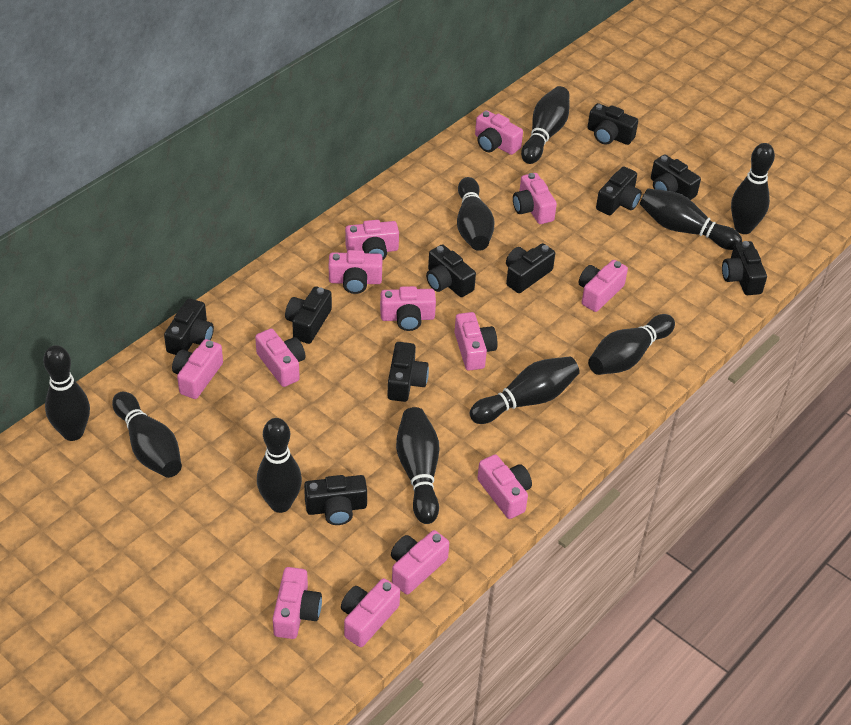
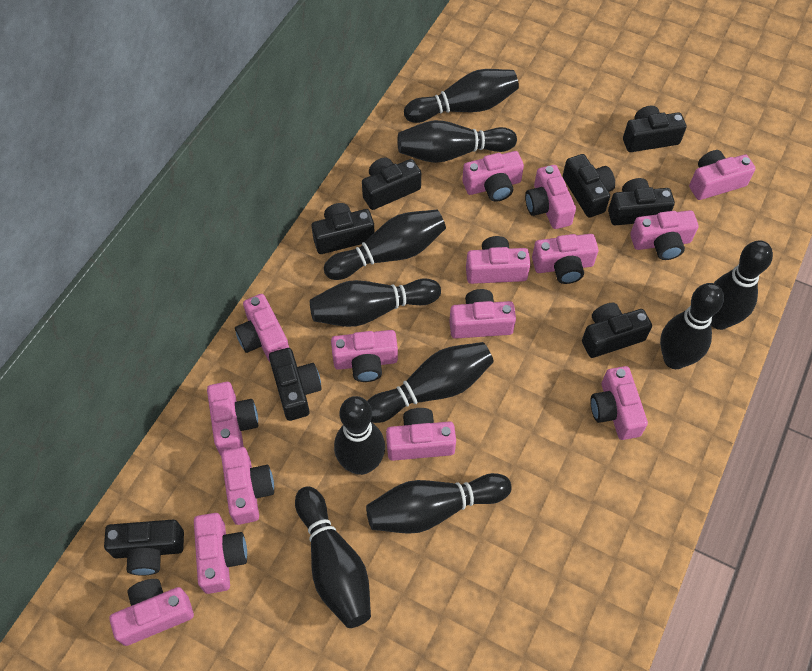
black camera: [164,298,214,355] [285,286,332,344] [304,475,367,525] [387,342,429,402] [426,244,476,297] [506,243,555,293] [588,103,638,145] [596,166,642,215] [651,155,701,200] [722,241,767,295] = 10 -> [104,520,184,576] [269,348,322,421] [312,203,375,254] [362,157,421,210] [563,154,615,218] [582,303,652,358] [608,178,675,225] [623,105,687,152] = 8
pink camera: [172,339,223,399] [255,328,305,387] [273,567,322,639] [329,250,382,294] [341,578,400,647] [345,220,399,260] [380,286,436,331] [391,530,449,594] [455,312,498,371] [475,110,523,155] [477,454,532,519] [513,173,557,224] [579,260,628,312] = 13 -> [109,579,194,646] [194,513,247,594] [207,382,258,455] [221,447,274,525] [235,294,289,362] [331,330,398,382] [386,408,456,461] [449,289,516,339] [462,151,524,201] [466,236,531,284] [525,165,576,229] [532,234,599,284] [590,366,648,440] [630,210,698,260] [689,150,756,200] = 15

